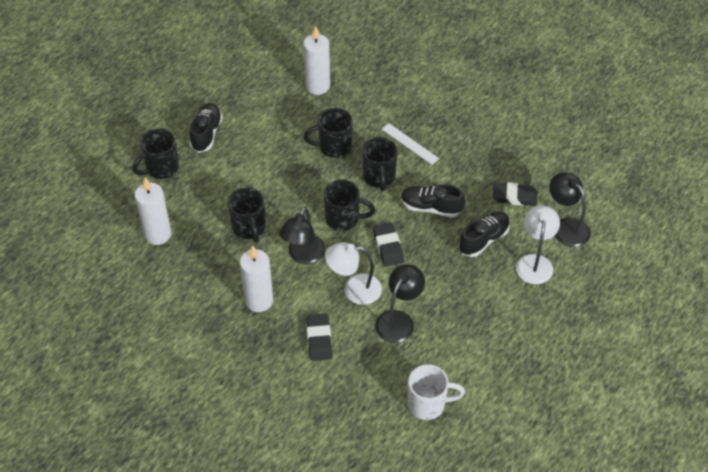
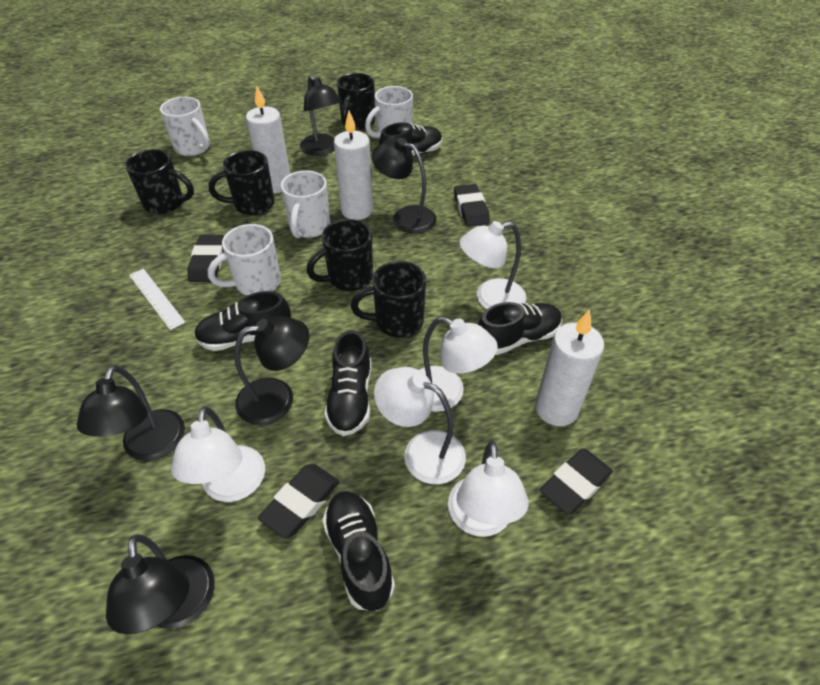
black eraser: [306,314,332,361] [373,222,404,266] [493,182,537,206] = 3 -> [187,235,224,282] [258,464,340,538] [454,184,490,227] [540,448,613,515] = 4
black lamp: [279,207,325,264] [375,264,425,343] [549,172,591,247] = 3 -> [77,365,185,461] [106,534,215,634] [234,316,310,425] [300,75,341,156] [372,138,437,234] = 5
black shoe: [189,103,223,153] [401,184,465,218] [459,212,510,257] = 3 -> [194,291,291,351] [322,491,395,611] [324,330,371,436] [379,122,442,156] [477,302,562,355] = 5
white lamp: [325,242,382,305] [516,205,560,284] = 2 -> [171,406,265,502] [374,367,466,484] [420,316,498,412] [448,441,529,537] [459,221,526,309] = 5
white mug: [408,364,465,420] = 1 -> [160,97,210,156] [208,224,281,295] [281,170,330,238] [365,86,413,139] = 4

